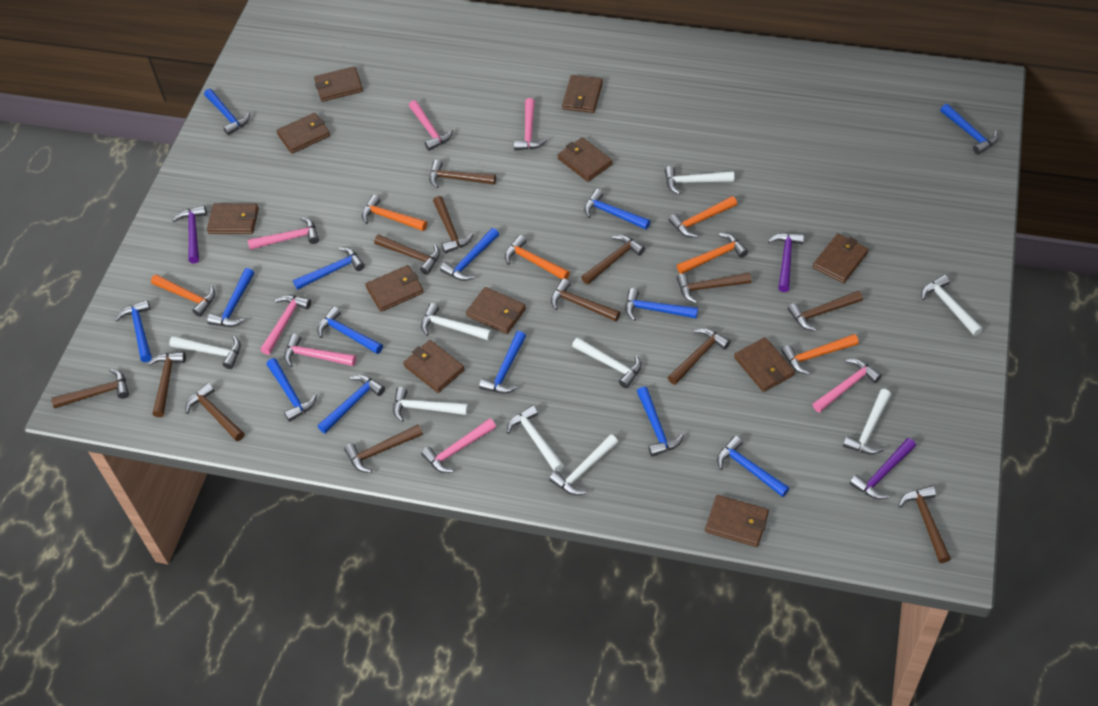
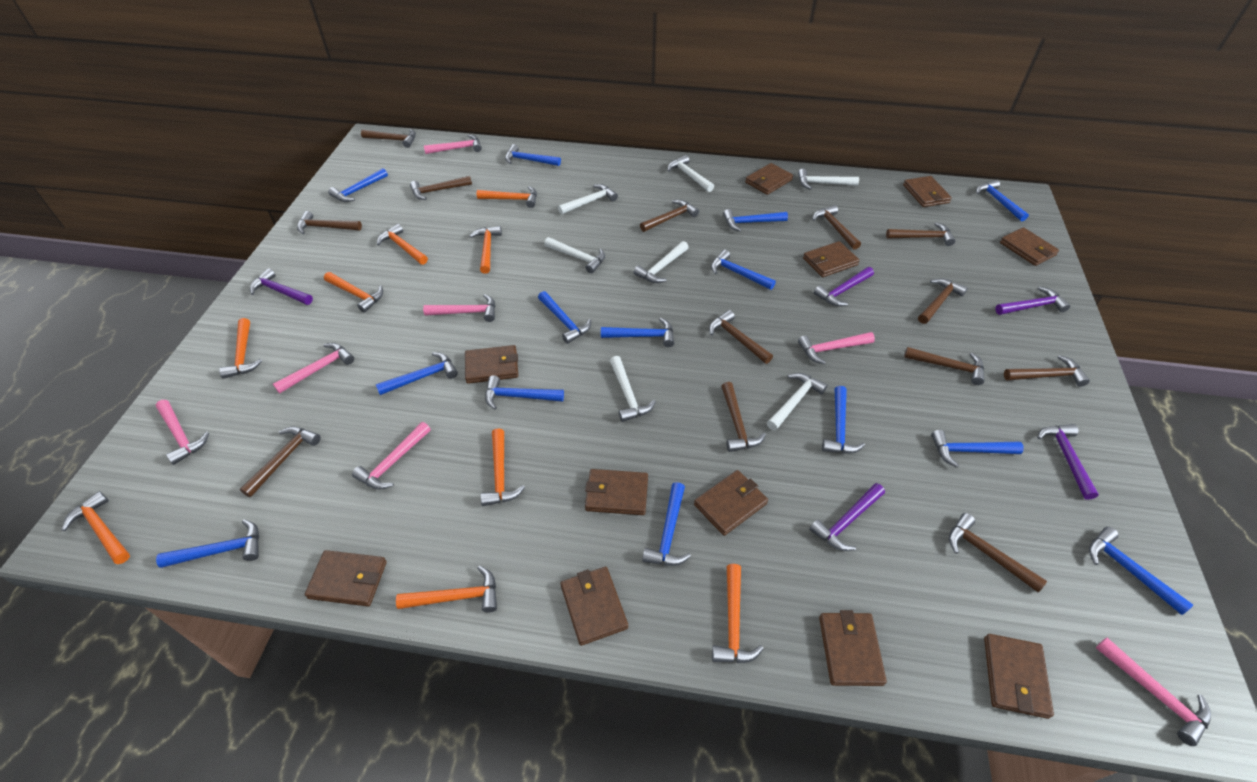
orange hammer: [151,274,215,317] [362,195,427,231] [505,235,570,279] [669,196,737,237] [677,233,748,274] [781,334,859,375] = 6 -> [62,491,130,564] [219,318,262,379] [324,272,383,313] [377,224,428,265] [396,566,497,613] [469,226,502,274] [477,186,537,208] [480,428,525,506] [712,564,764,663] = 9
purple hammer: [172,205,207,264] [768,233,804,292] [850,438,916,499] = 3 -> [250,268,313,305] [809,483,885,551] [814,267,874,306] [995,287,1070,315] [1037,424,1099,500] = 5
white hammer: [169,336,241,369] [393,387,468,422] [421,303,492,341] [507,405,564,472] [549,434,618,495] [572,338,642,388] [665,166,734,194] [843,389,891,454] [921,275,983,336] = 9 -> [544,237,605,273] [558,184,618,214] [610,356,656,422] [634,241,689,283] [668,155,714,192] [767,373,828,431] [798,169,859,190] = 7

